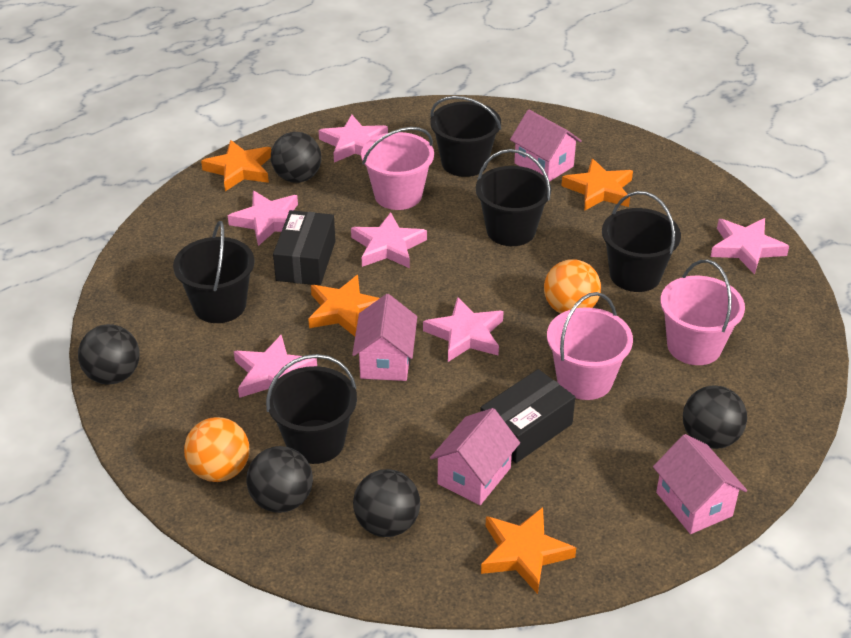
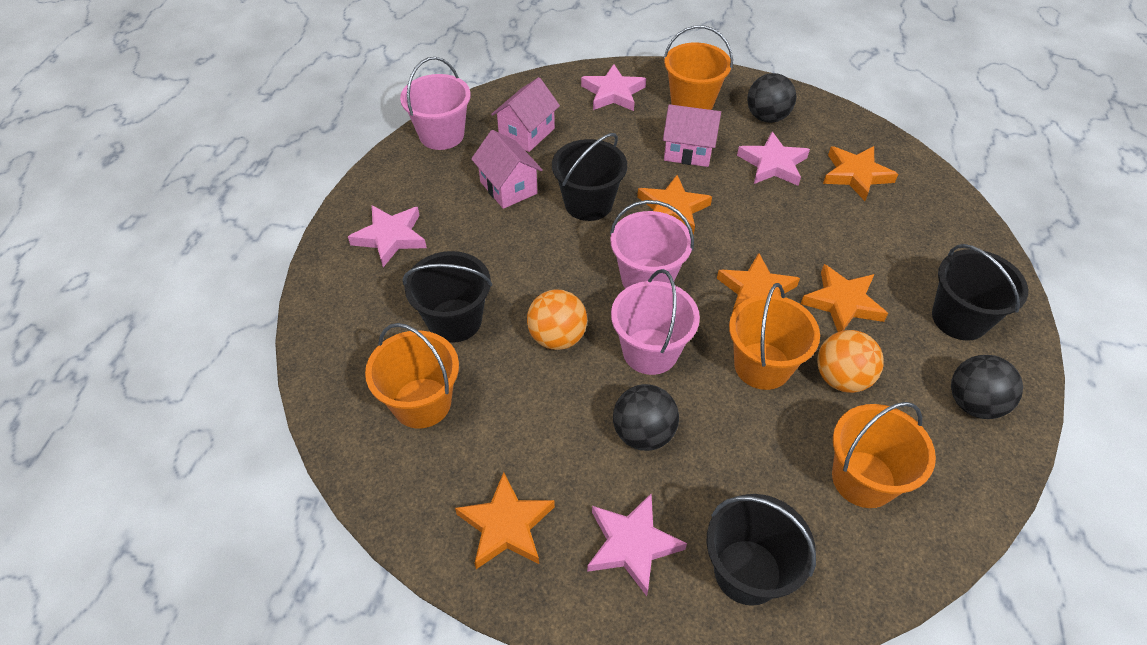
black ball: [78,324,140,384] [246,446,313,513] [271,132,321,183] [353,469,420,537] [683,385,747,449] = 5 -> [613,384,679,451] [747,73,796,123] [951,355,1023,419] = 3
black box: [273,210,335,286] [480,369,575,463] = 2 -> none = 0
black bucket: [173,221,255,323] [266,354,357,464] [430,96,501,177] [476,149,551,246] [602,191,681,292] = 5 -> [403,251,492,343] [552,133,627,221] [707,494,816,606] [932,244,1028,341] = 4
orange bucket: none = 0 -> [365,323,459,429] [664,25,733,110] [729,283,820,390] [832,402,936,508] = 4
orange star: [201,140,271,191] [308,275,380,336] [481,507,576,594] [561,158,633,211] = 4 -> [455,472,555,569] [637,175,712,235] [717,253,800,313] [801,264,888,332] [823,146,898,201] = 5
pink house: [352,294,417,381] [430,408,520,505] [510,110,582,182] [653,434,747,534] = 4 -> [471,130,543,209] [491,77,560,152] [663,104,721,167] = 3
pink star: [228,191,298,246] [234,334,317,398] [318,115,388,162] [351,212,427,268] [423,297,504,362] [711,218,789,275] = 6 -> [348,205,427,267] [581,64,646,111] [587,494,687,596] [737,132,810,186] = 4

